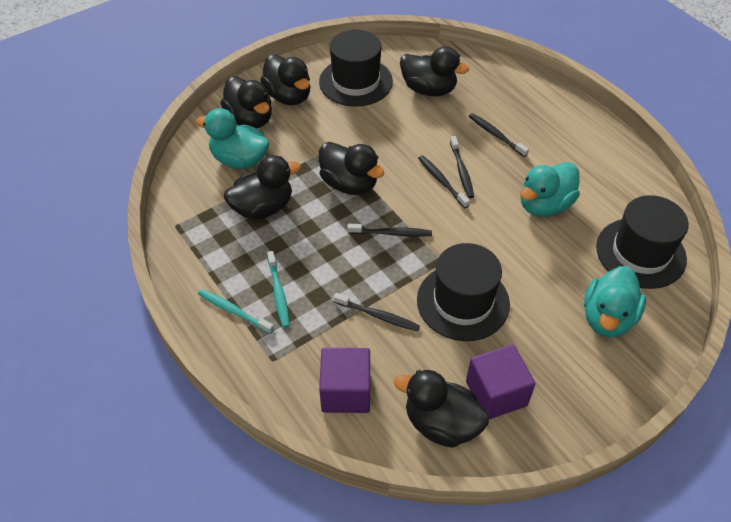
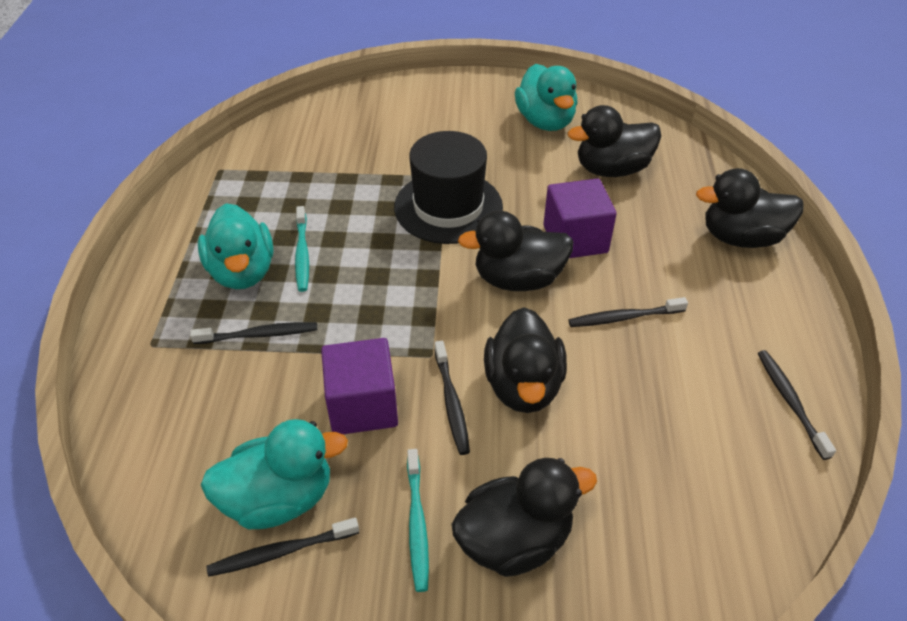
black duck: [220,76,272,128] [224,155,301,219] [260,54,310,105] [319,142,384,195] [394,370,489,448] [400,46,469,96] = 6 -> [452,458,597,577] [458,211,573,291] [484,307,567,413] [568,105,661,177] [696,168,804,248] = 5
black hat: [319,30,393,107] [417,243,510,341] [596,195,689,289] = 3 -> [394,131,503,244] = 1

